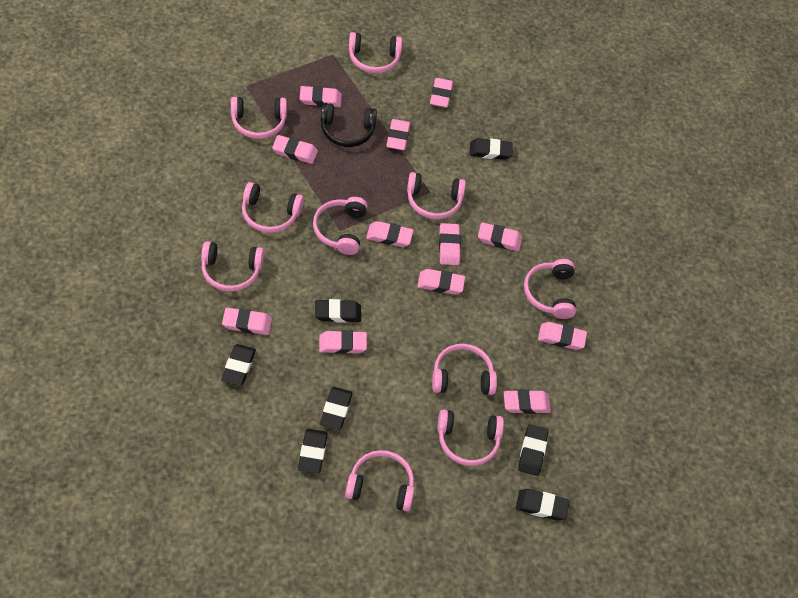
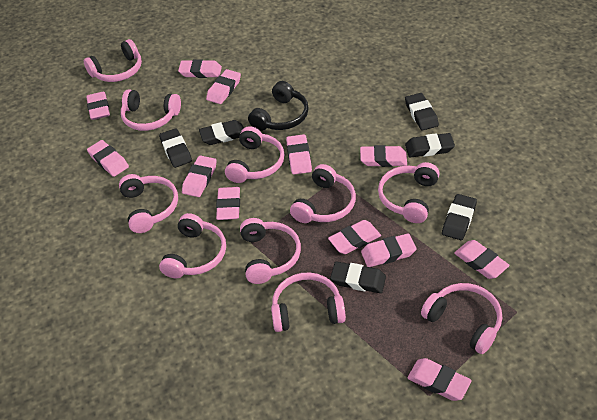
black eraser: [221,344,256,386] [298,429,328,474] [315,299,361,323] [320,387,353,430] [469,138,513,160] [516,489,570,521] [518,424,548,476] = 7 -> [159,128,192,168] [199,120,244,145] [330,262,386,293] [405,93,439,131] [405,133,455,158] [442,194,477,240] = 6

